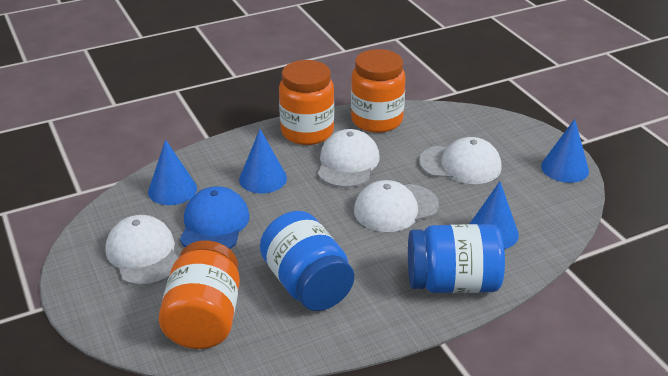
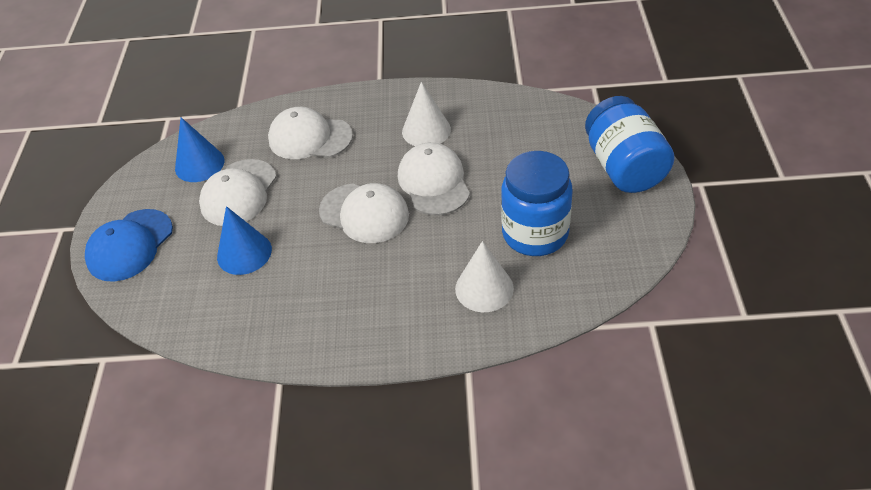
blue cone: [148,140,197,205] [239,129,287,193] [470,181,519,249] [541,119,589,183] = 4 -> [175,117,224,182] [217,206,272,275] = 2
orange jar: [159,240,240,349] [279,60,334,145] [351,49,406,133] = 3 -> none = 0
white cone: none = 0 -> [402,82,451,146] [455,241,514,312] = 2

